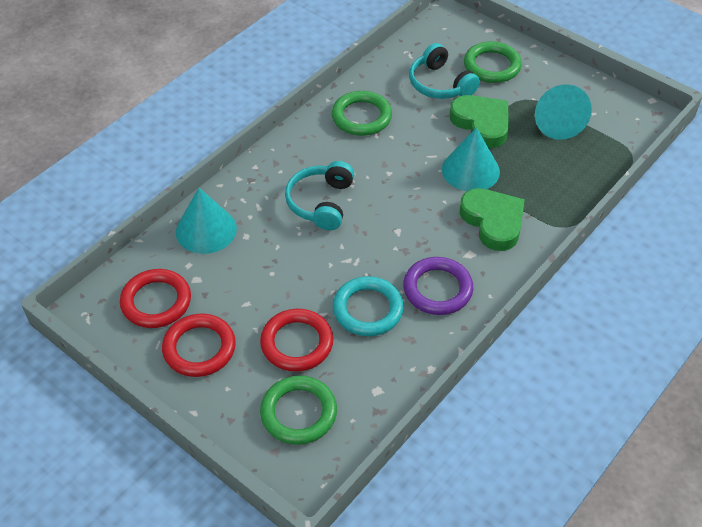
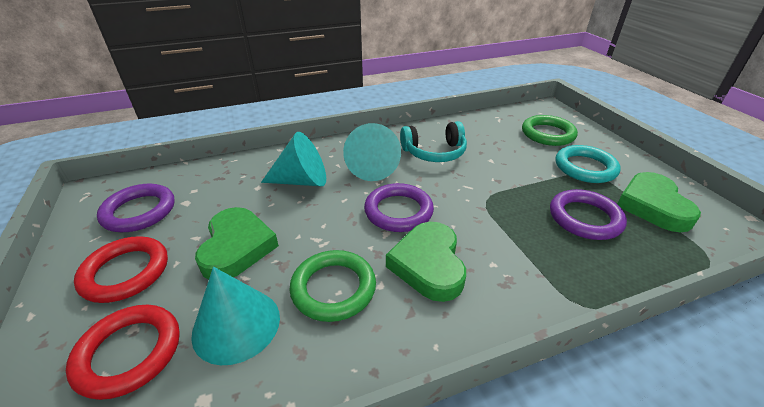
green heart: [450,95,509,148] [460,188,525,251] = 2 -> [195,207,279,280] [386,222,466,302] [617,172,701,232] = 3
green ring: [260,375,337,445] [332,91,392,136] [464,41,522,83] = 3 -> [289,250,376,322] [522,115,578,146] = 2
purple ring: [403,257,473,315] = 1 -> [97,184,175,232] [364,183,434,232] [550,189,627,240] = 3
red ring: [120,269,191,328] [162,313,236,377] [260,309,333,372] = 3 -> [66,305,180,400] [74,236,168,303] = 2
turquoise headphones: [285,161,354,230] [409,43,480,99] = 2 -> [400,121,467,162] = 1

